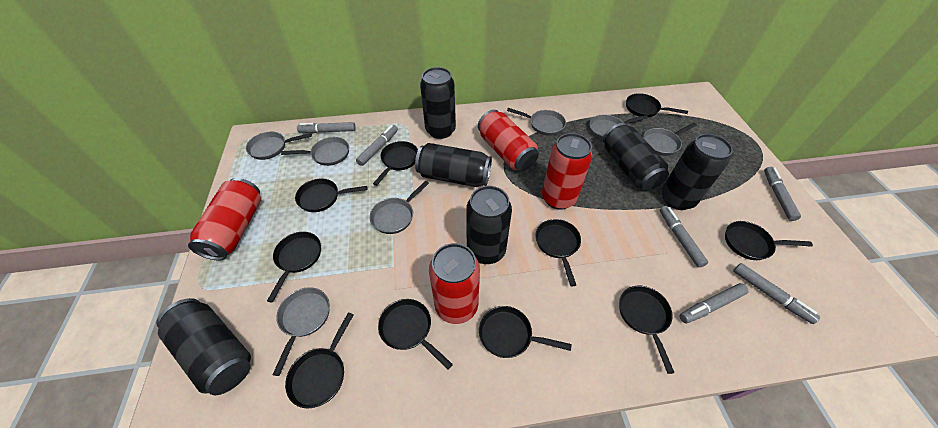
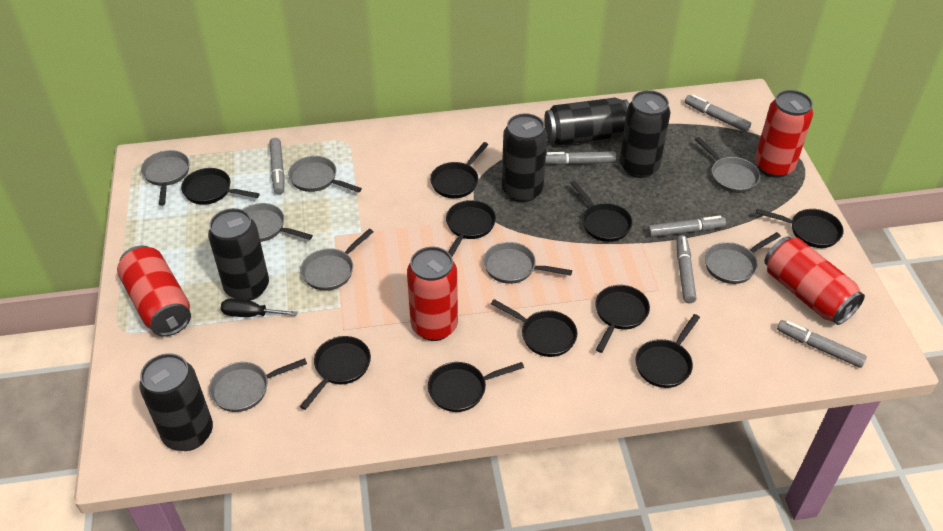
black can: [156,298,251,395] [415,143,492,187] [420,67,456,139] [466,186,512,264] [603,123,669,191] [662,134,733,210] = 6 -> [139,353,213,451] [208,208,269,301] [502,113,547,202] [544,98,629,146] [620,90,670,178] = 5
black screwdriver: none = 0 -> [221,299,298,317] = 1
grey pan: [246,132,312,160] [273,287,330,376] [281,137,349,166] [370,181,429,234] [507,108,566,136] [589,114,648,140] [643,123,697,156] = 7 -> [141,150,190,206] [209,358,307,412] [242,203,313,242] [288,156,362,193] [301,229,373,291] [484,242,572,284] [695,137,760,193] [705,232,781,284] = 8

